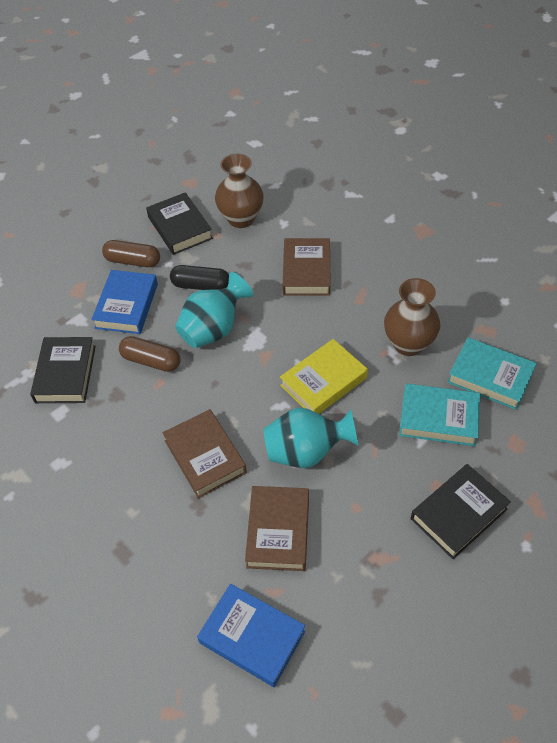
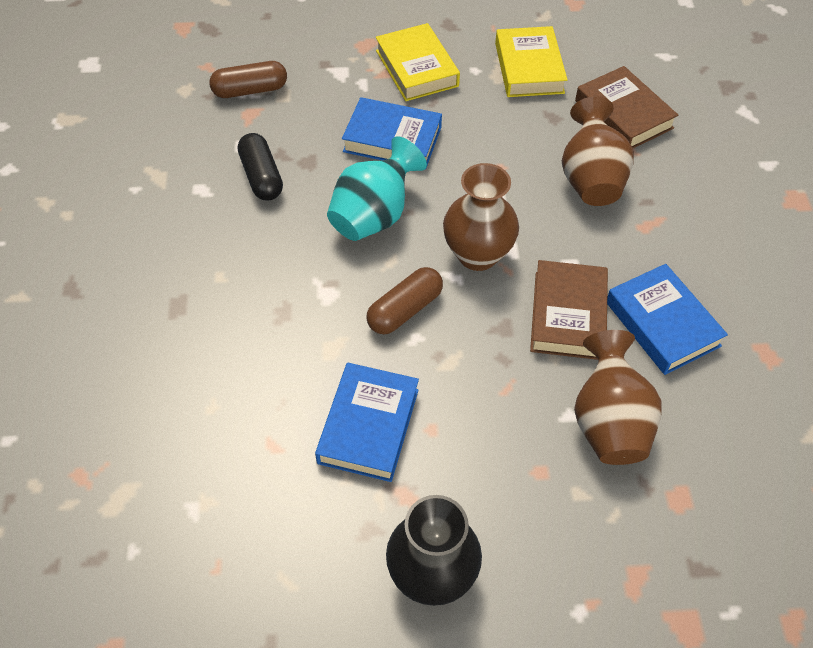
black book: [30,337,96,403] [146,192,213,255] [411,464,511,559] = 3 -> none = 0
black vase: none = 0 -> [386,495,482,606] = 1
blue book: [91,270,158,334] [197,584,305,687] = 2 -> [315,363,419,482] [342,97,442,170] [607,264,728,375] = 3
brown book: [163,409,247,498] [245,486,309,571] [283,238,331,296] = 3 -> [530,260,608,360] [575,66,678,148] = 2
brown vase: [215,153,264,228] [384,278,441,356] = 2 -> [443,163,519,271] [562,96,634,206] [574,330,662,465] = 3
turquoise book: [399,384,480,446] [447,337,537,410] = 2 -> none = 0
turquoise vase: [175,272,253,348] [264,408,358,468] = 2 -> [327,136,427,241] = 1
yellow book: [280,339,368,414] = 1 -> [376,23,460,101] [495,26,567,97] = 2

